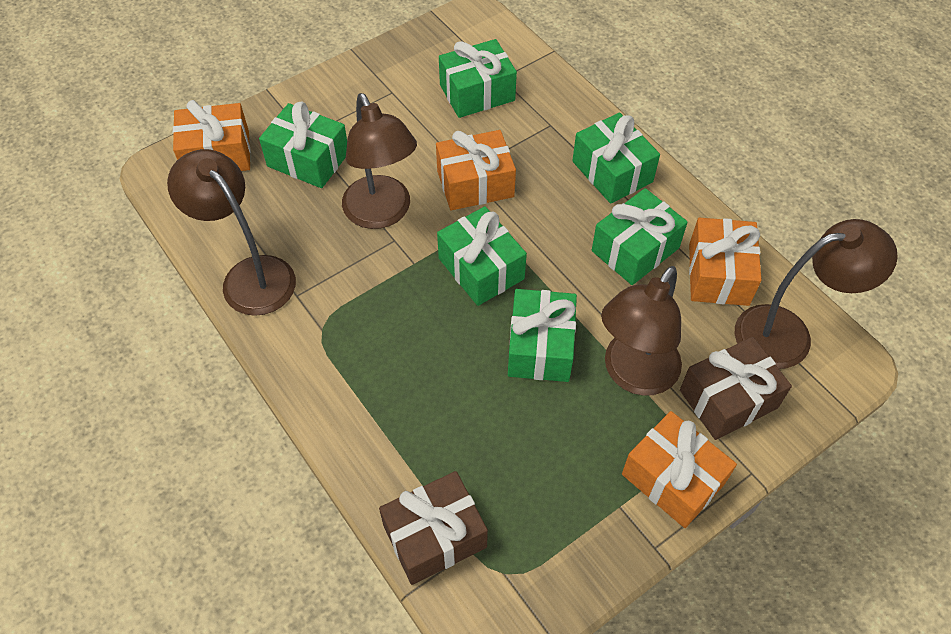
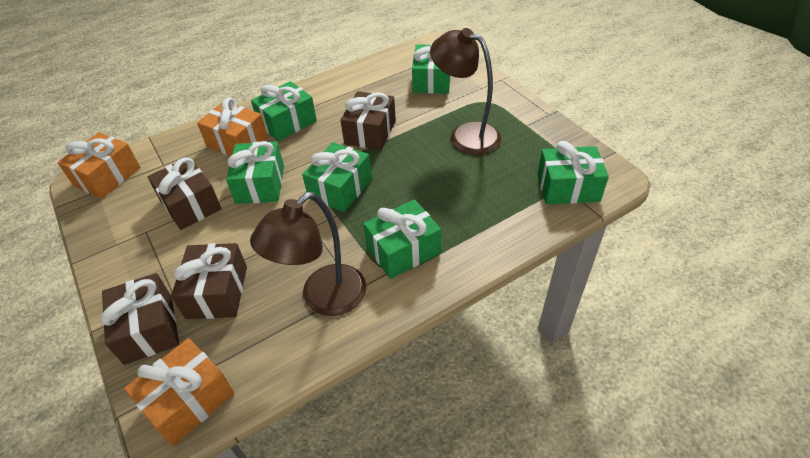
brown gift: [379,471,488,585] [680,337,792,440] = 2 -> [100,273,179,365] [147,157,222,230] [171,243,247,319] [340,91,396,150] = 4
brown lamp: [167,149,296,316] [342,93,417,229] [601,266,682,396] [735,219,898,369] = 4 -> [250,192,366,316] [430,28,501,155] = 2
orange gift: [173,100,250,171] [436,130,516,210] [622,411,737,528] [689,218,761,306] = 4 -> [58,132,140,199] [124,338,234,446] [197,98,268,156] = 3

